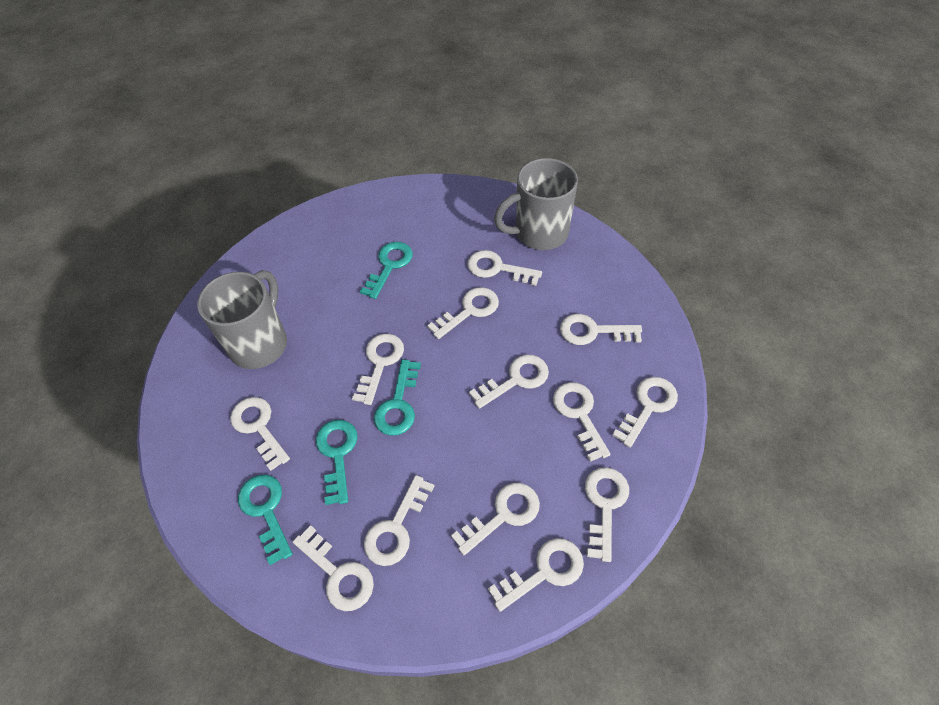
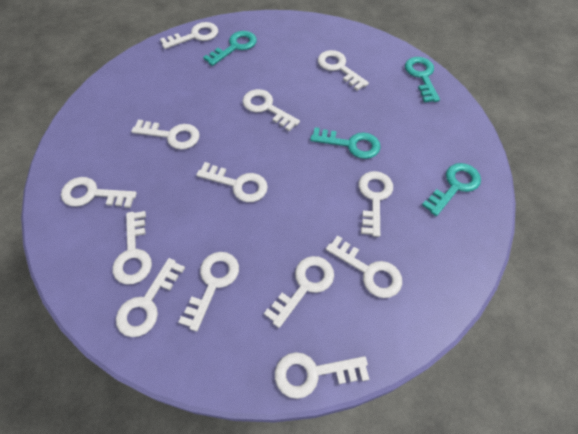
grey mug: [197,270,287,369] [494,158,578,250] = 2 -> none = 0

